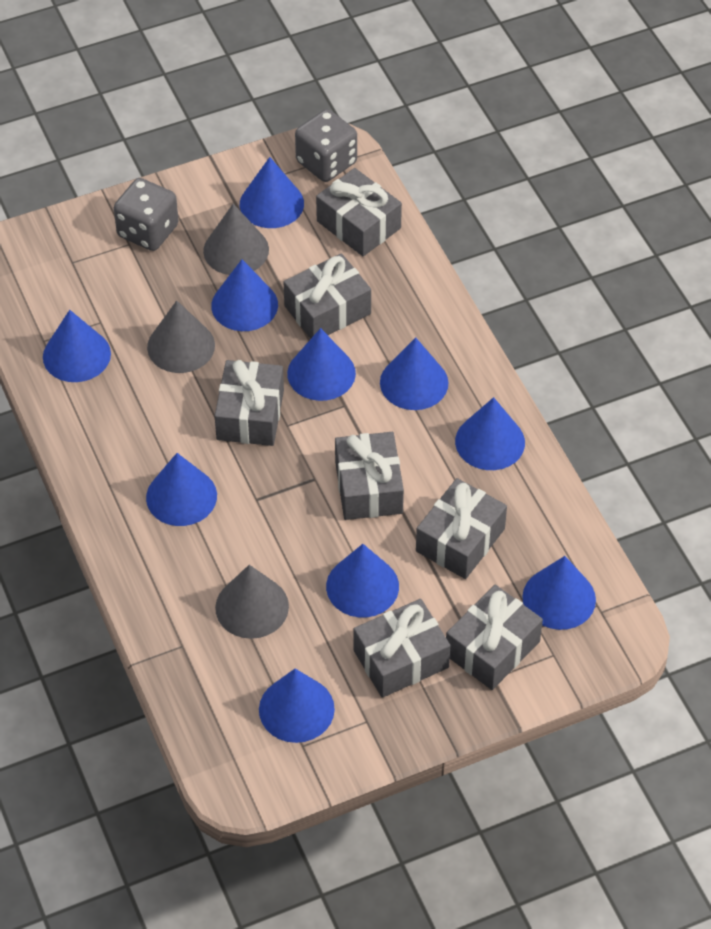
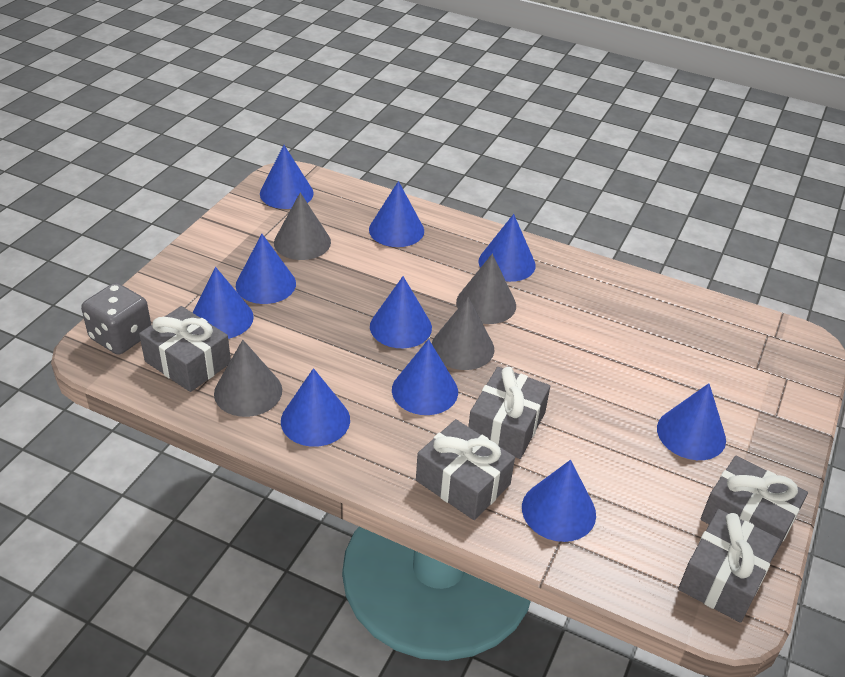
grey cone: [147,301,215,373] [203,204,269,275] [215,565,289,639] = 3 -> [214,340,282,417] [274,193,331,260] [432,297,494,370] [456,254,516,324] = 4
grey dice: [114,178,179,251] [295,109,357,182] = 2 -> [81,283,151,355] = 1
grey gift: [215,360,284,446] [284,253,371,339] [316,168,402,256] [335,432,404,520] [354,599,450,698] [416,478,507,579] [446,585,543,690] = 7 -> [139,306,231,392] [416,419,515,520] [468,367,550,459] [678,509,781,623] [701,455,808,559] = 5

